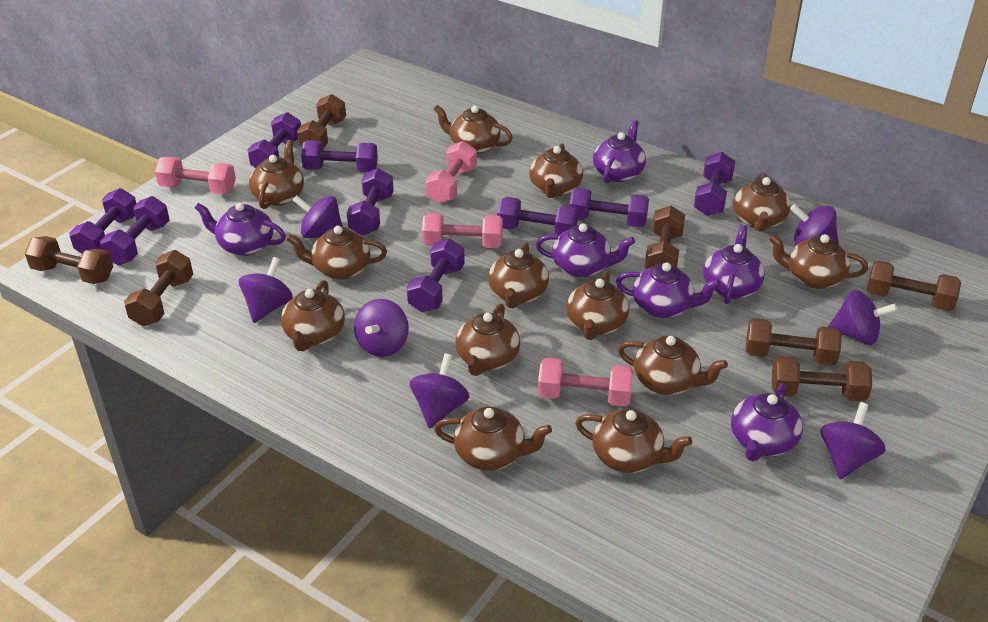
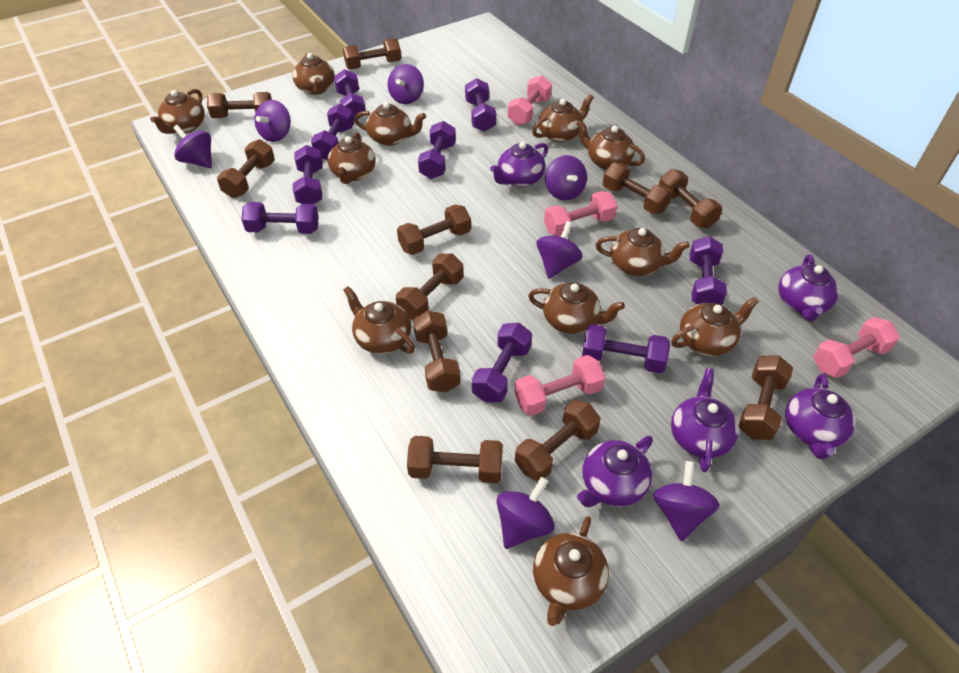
brown dumbbell: [25,236,113,284] [124,250,193,326] [297,94,346,148] [645,206,685,269] [746,318,842,366] [772,356,872,401] [867,261,961,311] = 7 -> [207,92,272,118] [217,139,275,198] [343,38,401,70] [396,254,463,319] [397,204,471,255] [407,436,503,483] [413,310,461,393] [515,400,601,481] [603,162,672,214] [659,169,722,228] [738,355,793,440] = 11
brown teapot: [249,140,304,209] [281,280,345,351] [286,226,387,280] [434,105,513,154] [434,407,552,471] [456,304,520,376] [488,242,549,308] [529,143,583,198] [566,271,629,340] [575,409,692,473] [618,336,728,395] [733,173,791,232] [769,234,868,289] = 13 -> [150,89,205,134] [292,53,335,95] [328,132,375,184] [344,286,415,354] [354,102,426,146] [528,282,625,334] [532,94,594,142] [533,516,609,626] [577,120,645,170] [596,228,689,276] [671,297,759,356] = 11
purple teapot: [195,203,286,256] [536,223,635,277] [593,120,646,183] [616,262,721,318] [703,225,764,304] [731,383,803,461] = 6 -> [490,142,548,187] [577,436,653,507] [671,368,739,472] [778,254,839,322] [785,374,856,460] = 5

